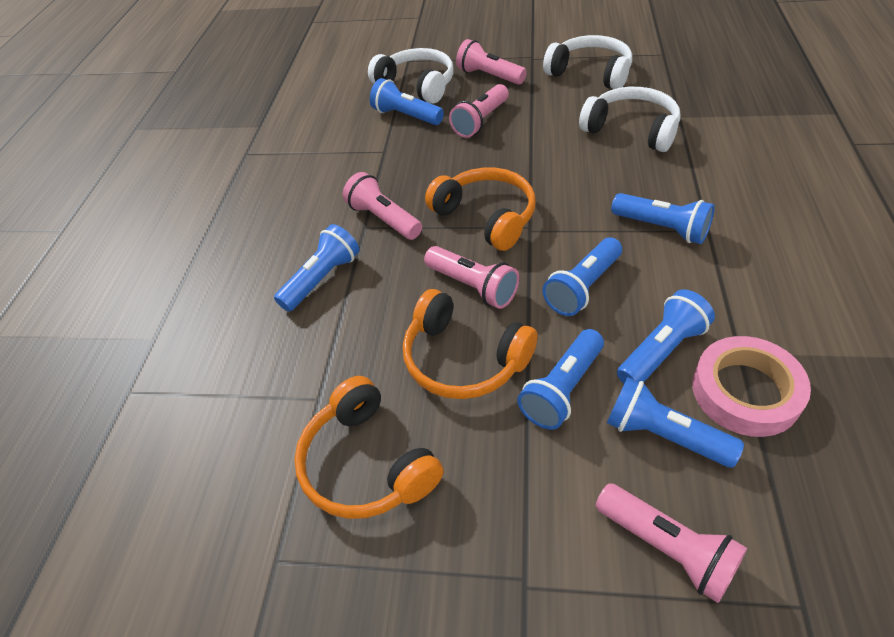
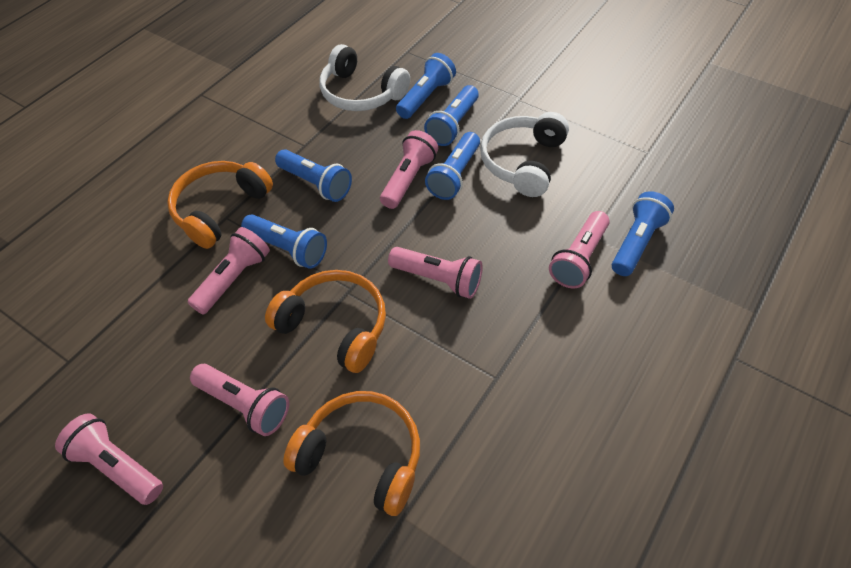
blue flashlight: [274,224,359,312] [370,78,444,125] [517,329,604,430] [543,237,622,316] [607,377,744,468] [611,193,715,244] [617,289,715,383] = 7 -> [241,214,327,269] [275,149,352,202] [396,53,456,119] [424,85,479,146] [425,132,480,200] [612,191,674,276] = 6
pink flashlight: [343,172,422,240] [424,246,519,309] [449,84,509,138] [456,39,527,85] [596,483,747,603] = 5 -> [55,413,163,505] [187,227,270,315] [190,364,289,436] [380,130,438,209] [388,247,483,299] [549,211,610,288] = 6
pink tape: [692,336,811,437] = 1 -> none = 0
white headphones: [368,48,454,104] [543,35,632,89] [579,87,681,152] = 3 -> [319,44,410,111] [480,112,569,197] = 2

